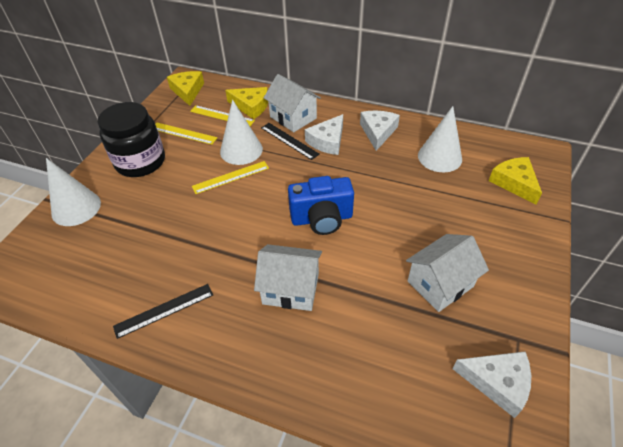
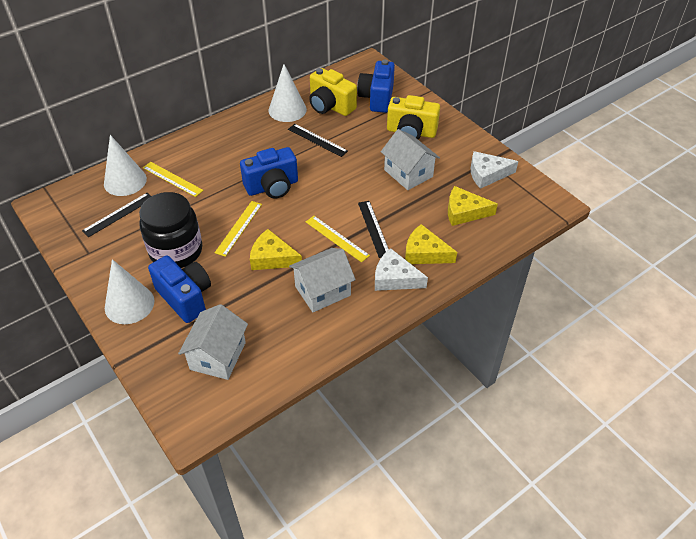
black ruler: [113,284,213,339] [261,123,320,160] = 2 -> [82,193,151,237] [288,124,348,157] [358,201,389,258] = 3
blue camera: [288,176,354,235] = 1 -> [148,255,211,323] [240,147,298,199] [357,59,395,113] = 3
white cheese: [305,114,343,155] [360,111,400,151] [452,351,531,418] = 3 -> [375,248,428,291] [471,151,518,189] = 2
yellow camera: none = 0 -> [309,68,357,116] [387,95,440,139] = 2

